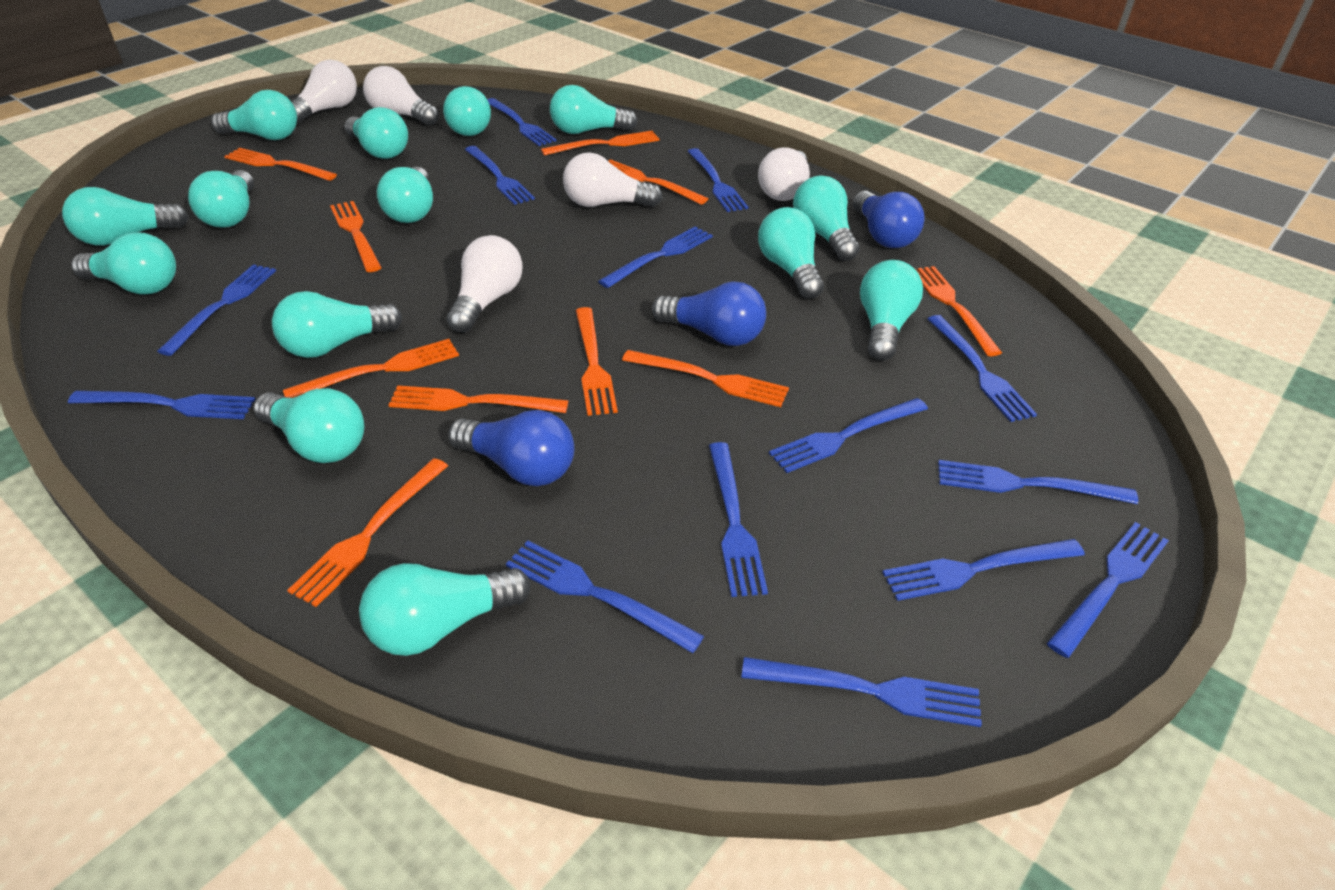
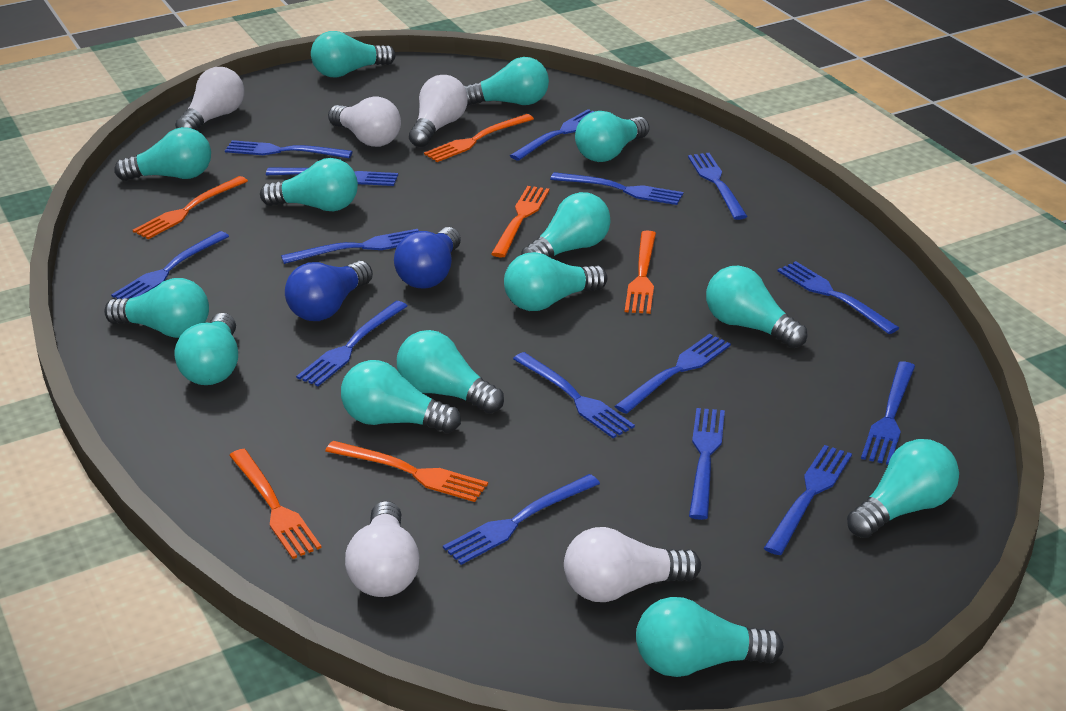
blue fork: [68,391,255,419] [157,264,276,356] [465,146,535,205] [487,98,556,146] [506,541,704,653] [598,226,713,288] [687,148,748,212] [709,442,768,597] [741,657,982,727] [769,398,928,473] [882,539,1085,601] [928,315,1037,422] [938,460,1138,504] [1047,522,1169,658] = 14 -> [111,231,229,299] [225,140,353,158] [266,168,398,186] [281,229,419,264] [296,301,407,386] [443,474,600,565] [510,109,594,161] [513,352,635,438] [550,172,683,205] [615,334,731,414] [688,153,748,220] [689,408,725,520] [764,445,852,555] [777,261,899,334] [861,361,915,465] = 15
blue light bulb: [448,410,575,486] [652,281,766,346] [853,191,925,248] = 3 -> [285,261,373,321] [394,227,461,288] = 2
orange fork: [224,148,337,181] [283,339,459,398] [287,458,448,607] [330,201,382,272] [389,385,568,413] [541,131,660,156] [575,307,618,416] [608,159,708,205] [622,350,789,407] [915,266,1002,356] = 10 -> [133,176,248,239] [229,449,322,559] [325,441,488,502] [424,114,534,162] [491,186,550,258] [625,230,656,314] = 6

